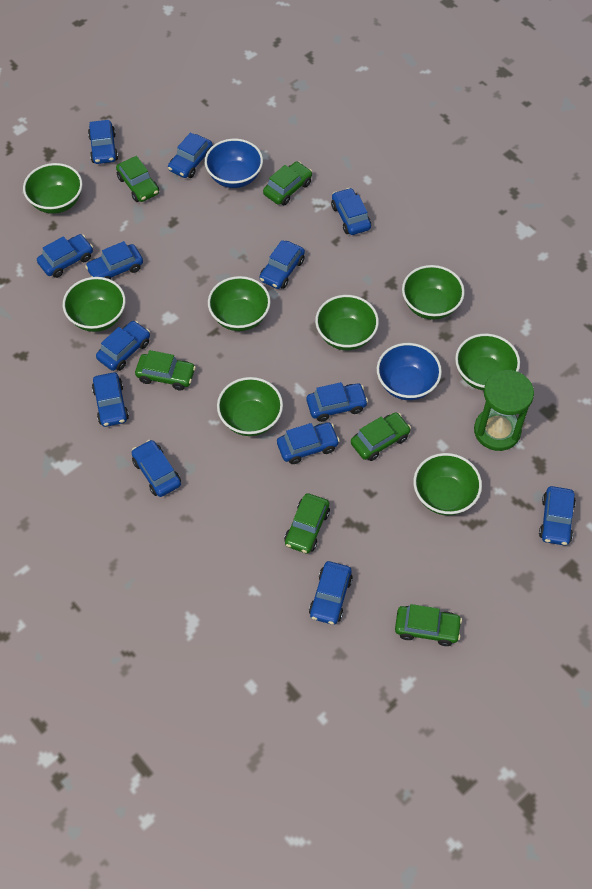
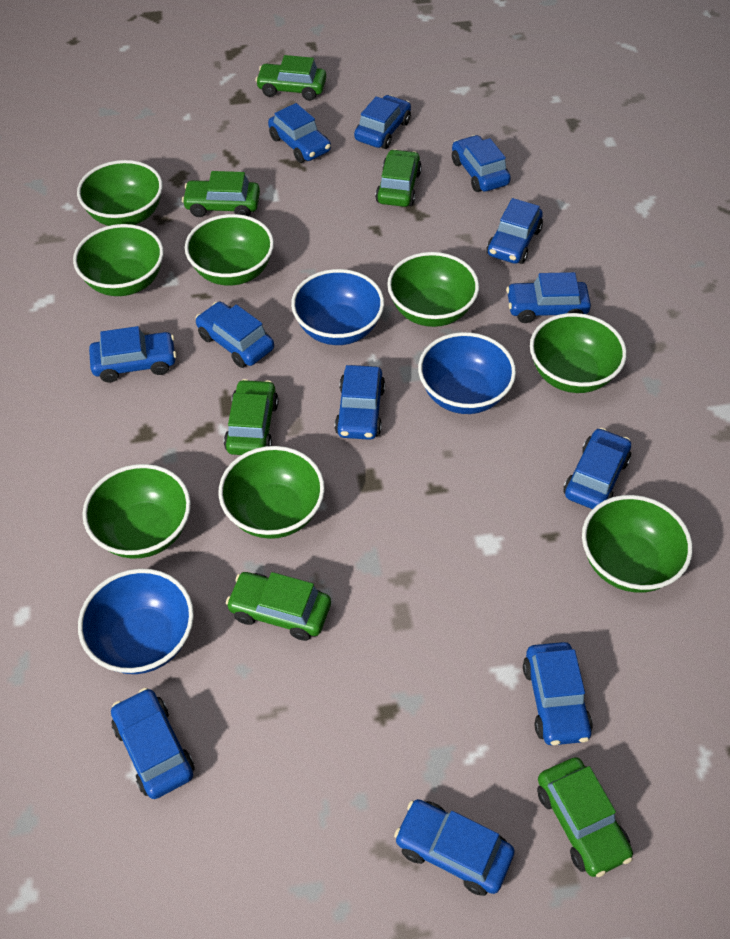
blue bowl: [205,139,263,188] [377,343,442,400] = 2 -> [78,569,194,674] [291,269,384,345] [418,332,516,414] = 3
blue car: [37,234,93,278] [85,241,143,280] [88,120,118,164] [92,372,129,427] [96,321,150,371] [132,440,181,497] [168,132,213,178] [259,240,305,289] [277,423,340,464] [307,382,368,422] [309,561,353,625] [331,188,371,235] [539,486,576,545] = 13 -> [89,326,177,383] [111,688,195,799] [195,302,274,368] [268,103,331,163] [335,365,385,440] [354,95,411,149] [394,799,515,896] [452,135,511,192] [486,198,543,264] [506,272,591,323] [523,642,593,745] [563,428,631,509] = 12
green hourglass: [474,370,534,451] = 1 -> none = 0

